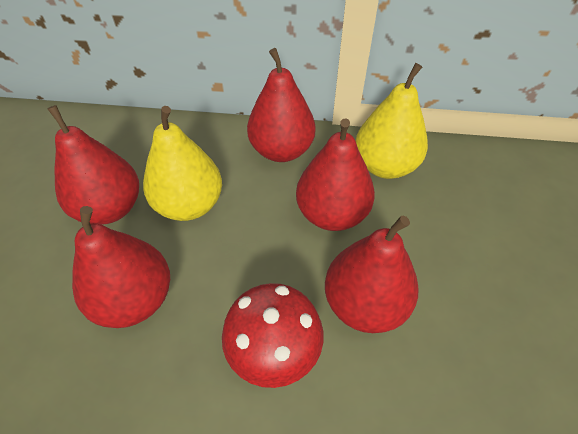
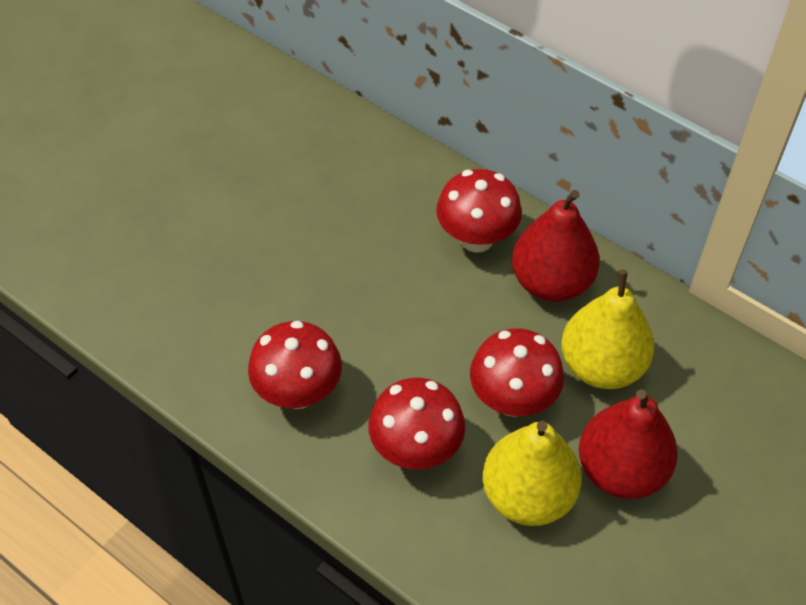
red mushroom: [222,283,323,388] = 1 -> [248,321,342,409] [369,378,465,469] [436,169,522,253] [470,329,564,417] = 4
red pear: [47,105,139,225] [72,206,170,328] [247,48,315,162] [296,118,375,231] [325,215,419,333] = 5 -> [512,190,600,302] [579,390,678,499] = 2

